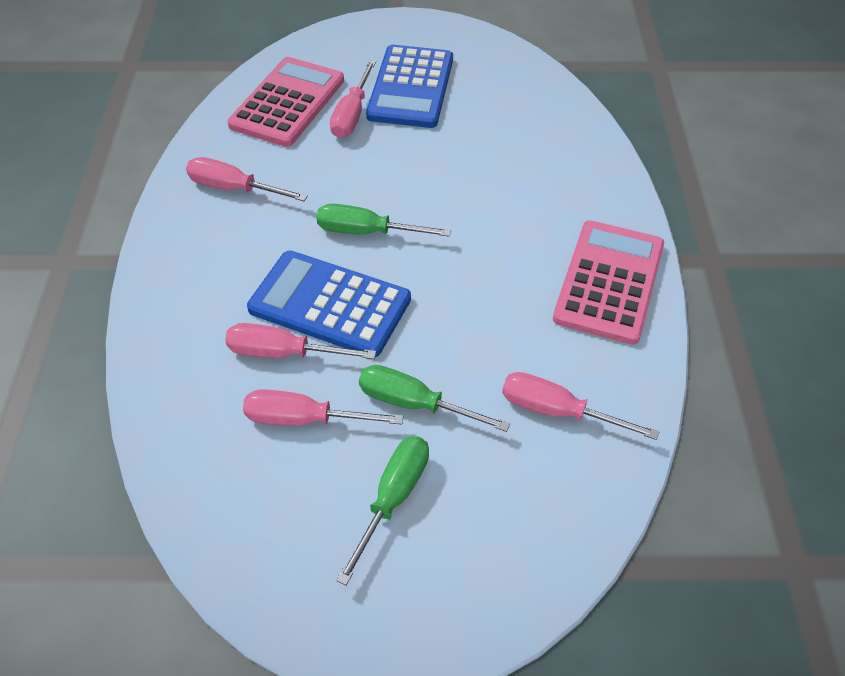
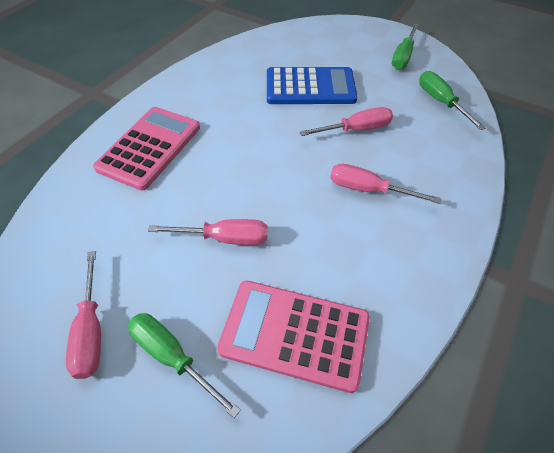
blue calculator: [247,251,411,357] [366,45,453,128] = 2 -> [267,67,358,104] = 1
pink screwdriver: [186,157,308,201] [225,323,376,359] [243,389,403,426] [330,60,376,138] [502,372,660,440] = 5 -> [66,251,101,379] [148,219,268,245] [300,107,393,136] [330,164,441,204] = 4

